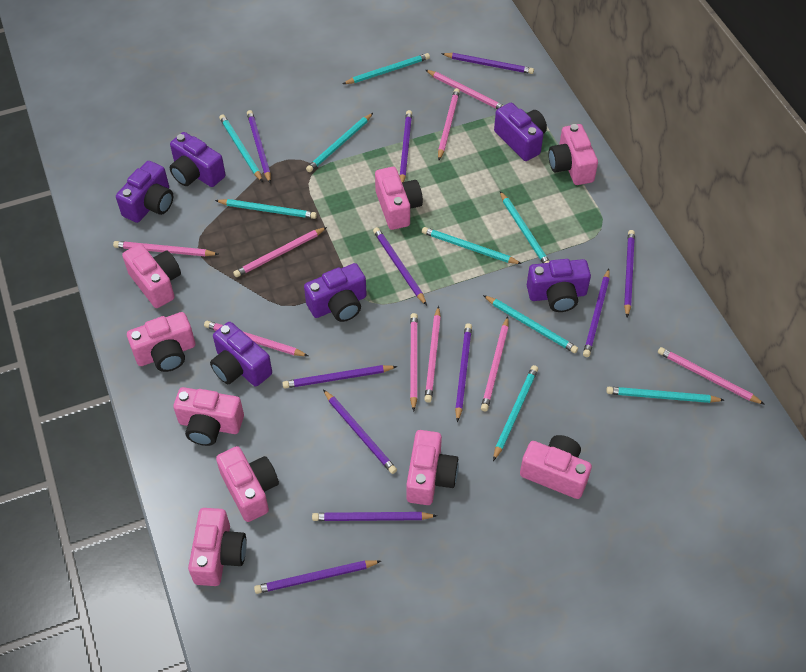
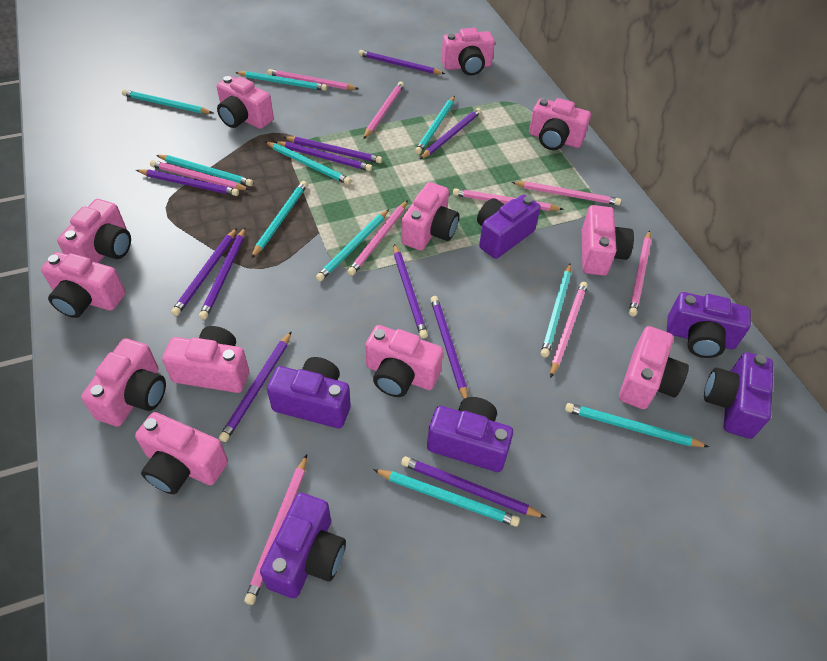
pink camera: [122,244,181,308] [127,312,195,372] [173,387,244,446] [188,508,246,586] [216,446,279,522] [375,167,423,230] [406,430,459,505] [520,435,592,499] [548,124,598,185] = 9 -> [41,252,125,318] [57,199,131,263] [81,338,166,427] [135,412,228,494] [162,326,249,393] [217,76,274,129] [365,325,443,397] [401,182,459,251] [441,28,495,76] [529,98,591,150] [582,205,634,276] [619,326,689,409] = 12
turquoise pencil: [215,199,317,219] [219,114,263,182] [306,113,373,172] [343,53,430,84] [422,227,522,264] [483,295,578,353] [493,365,538,461] [500,191,550,263] [606,387,724,403] = 9 -> [122,89,213,114] [156,155,253,186] [235,71,327,91] [251,181,307,258] [265,141,351,185] [316,209,389,281] [373,469,520,527] [415,96,455,154] [541,264,571,357] [565,403,709,447] = 10

